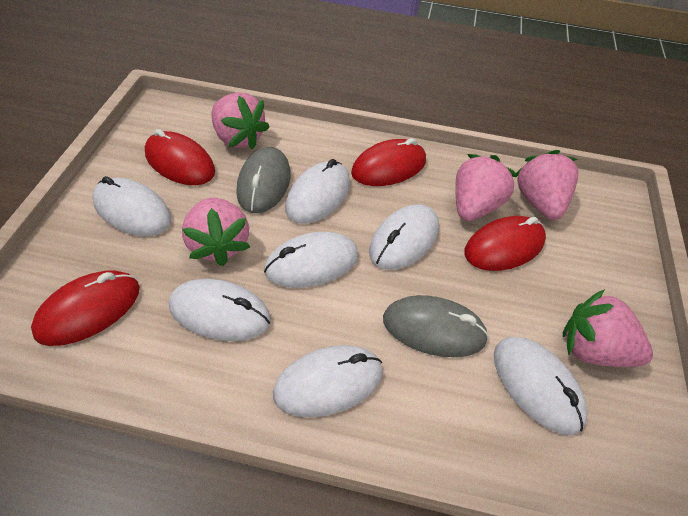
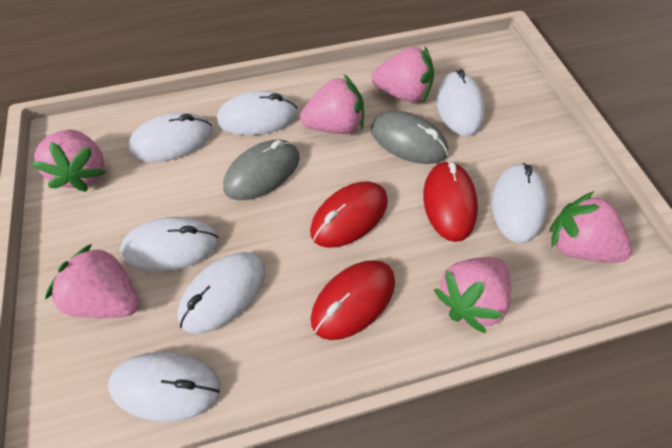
pink strawberry: [182,198,250,266] [211,92,270,150] [455,154,518,221] [517,150,578,220] [563,289,653,367] = 5 -> [31,129,106,192] [45,244,140,318] [300,74,364,134] [372,47,434,102] [434,257,511,334] [550,191,632,263] = 6
red mouse: [31,270,140,346] [145,129,215,185] [351,138,426,186] [464,216,546,271] = 4 -> [310,181,388,248] [311,260,395,340] [423,160,478,242] = 3

